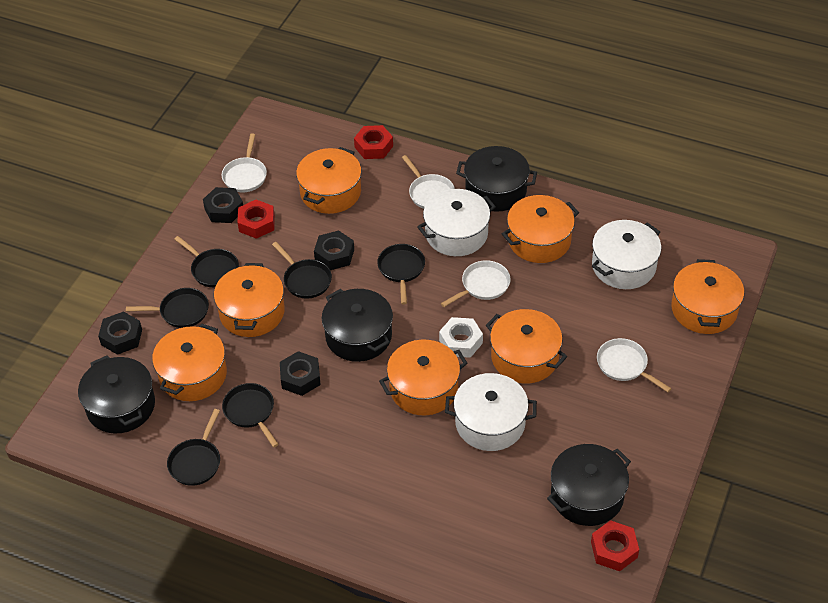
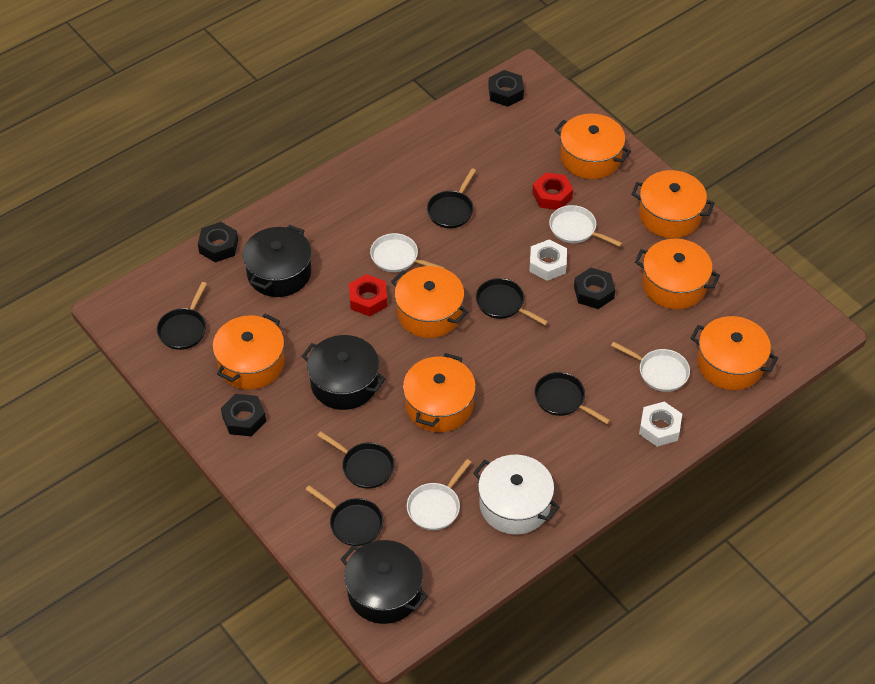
black pot: [78,355,155,434] [322,289,393,362] [456,146,537,212] [547,444,631,526] = 4 -> [243,225,311,297] [302,335,386,410] [341,540,428,624] = 3
red nut: [237,200,275,239] [354,125,393,159] [591,520,639,571] = 3 -> [349,274,387,316] [532,172,573,210] = 2
white nut: [439,317,483,358] = 1 -> [529,239,567,281] [639,401,682,447] = 2
white pot: [417,189,496,256] [445,373,537,451] [592,220,661,289] = 3 -> [473,455,559,535] = 1

